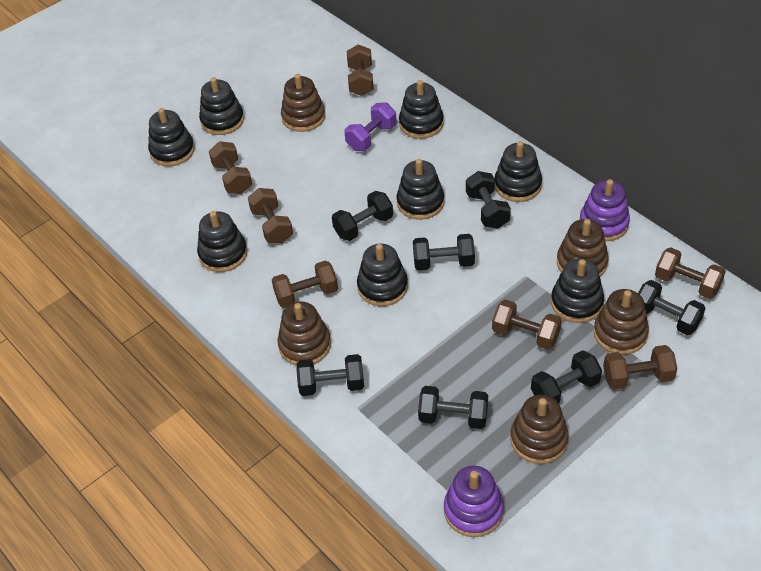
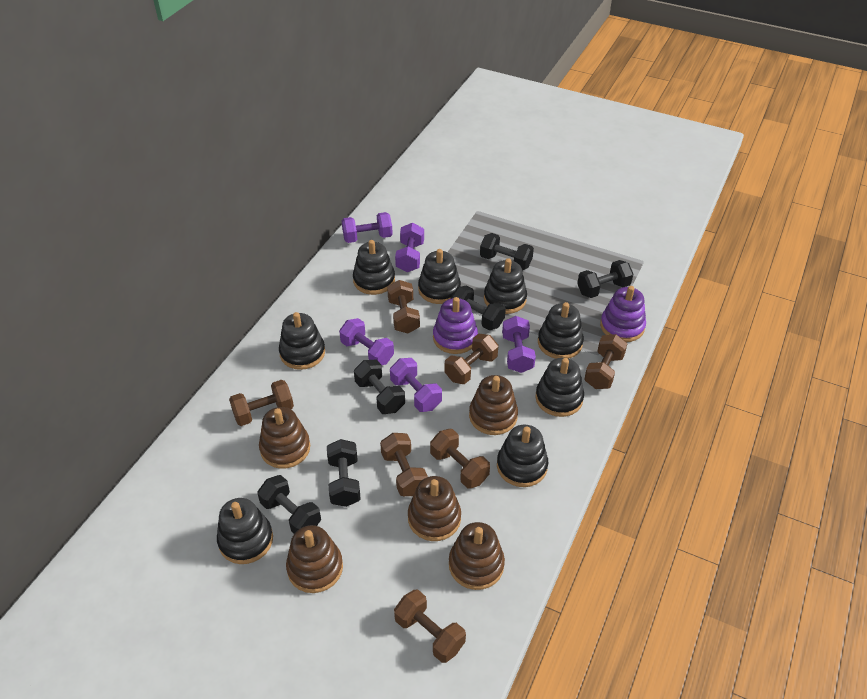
black dumbbell: [296,354,364,396] [332,191,393,241] [413,234,475,271] [418,386,488,429] [466,171,511,229] [531,350,602,403] [638,280,705,335] = 7 -> [257,475,321,534] [327,439,361,507] [354,360,405,414] [451,285,506,330] [480,233,534,270] [577,260,633,298] = 6
purple dumbbell: [345,102,397,151] = 1 -> [339,318,394,365] [341,212,393,243] [390,358,442,412] [395,223,424,272] [502,316,536,373] = 5

